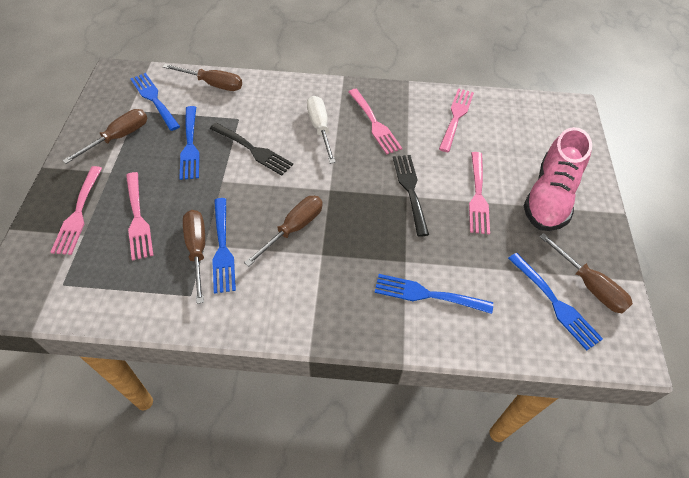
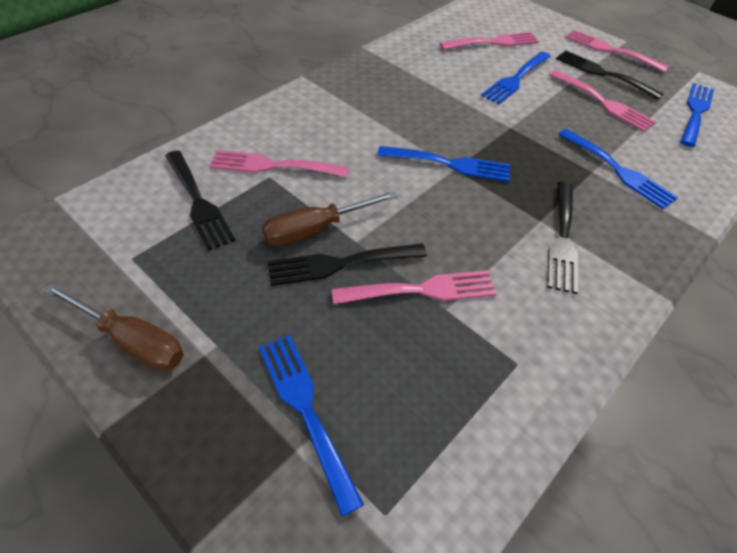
black fork: [210,123,293,176] [393,155,429,237] = 2 -> [165,151,236,251] [268,244,427,286] [547,182,578,294] [556,51,664,100] = 4
brown screwdriver: [62,109,147,164] [163,64,242,91] [183,210,205,304] [244,196,323,267] [539,233,633,313] = 5 -> [43,283,184,371] [262,191,397,246] = 2
pink shoe: [524,127,592,231] = 1 -> none = 0
white screwdriver: [307,96,336,164] = 1 -> none = 0

